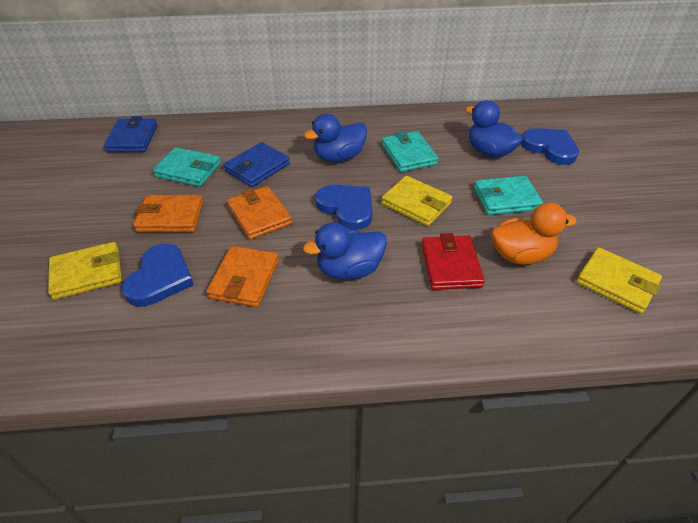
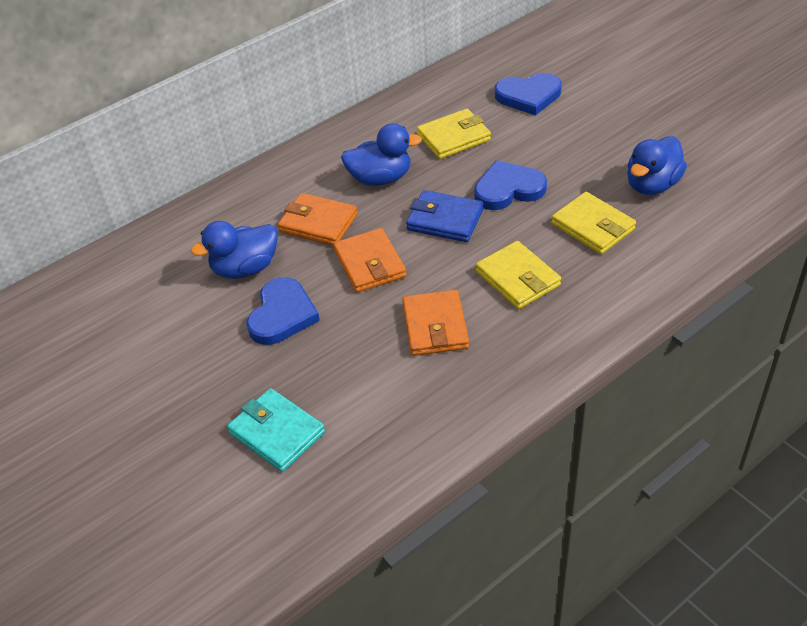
blue wallet: [104,116,158,152] [223,142,290,187] = 2 -> [406,190,483,242] = 1
orange duck: [491,203,577,265] = 1 -> none = 0
red wallet: [421,233,485,290] = 1 -> none = 0
turquoise wallet: [153,147,221,187] [382,131,439,172] [474,176,543,215] = 3 -> [227,388,325,472] = 1

